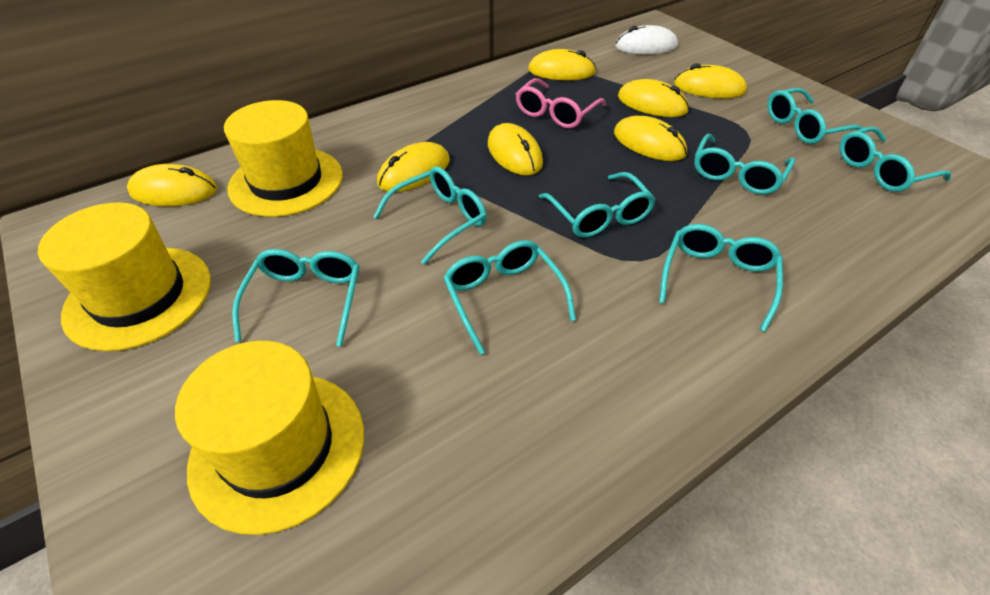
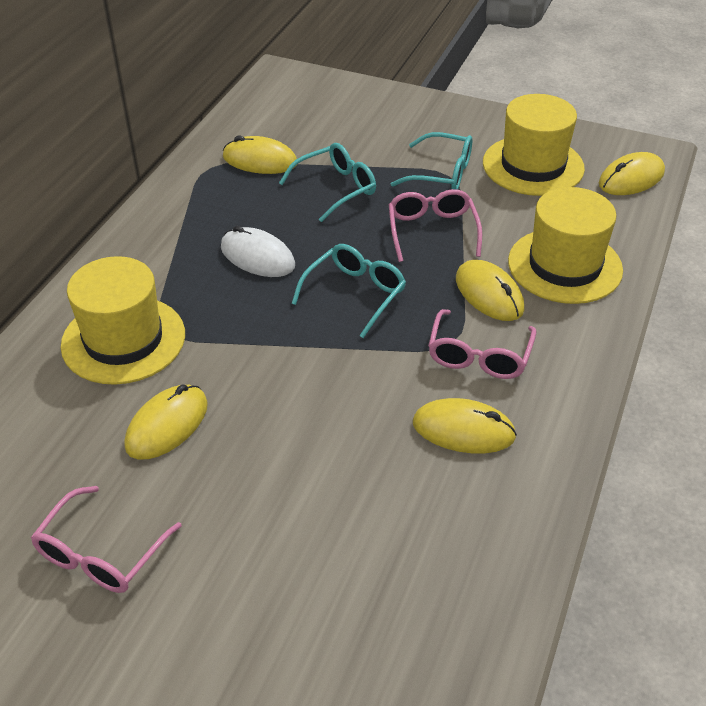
pink glasses: [516,78,606,128] = 1 -> [31,486,182,593] [389,189,482,262] [428,309,536,379] = 3
turquoise glasses: [232,249,360,347] [373,166,487,264] [443,240,576,355] [539,172,656,238] [659,224,783,332] [694,134,795,194] [767,88,863,144] [840,127,951,192] = 8 -> [279,143,376,222] [292,244,406,338] [391,132,472,190] = 3
yellow mouse: [127,164,217,206] [377,142,450,192] [488,123,543,175] [528,49,596,80] [614,116,687,161] [618,79,689,117] [674,63,747,98] = 7 -> [124,385,208,459] [223,135,297,174] [413,398,517,453] [456,260,525,321] [599,152,665,195] = 5

